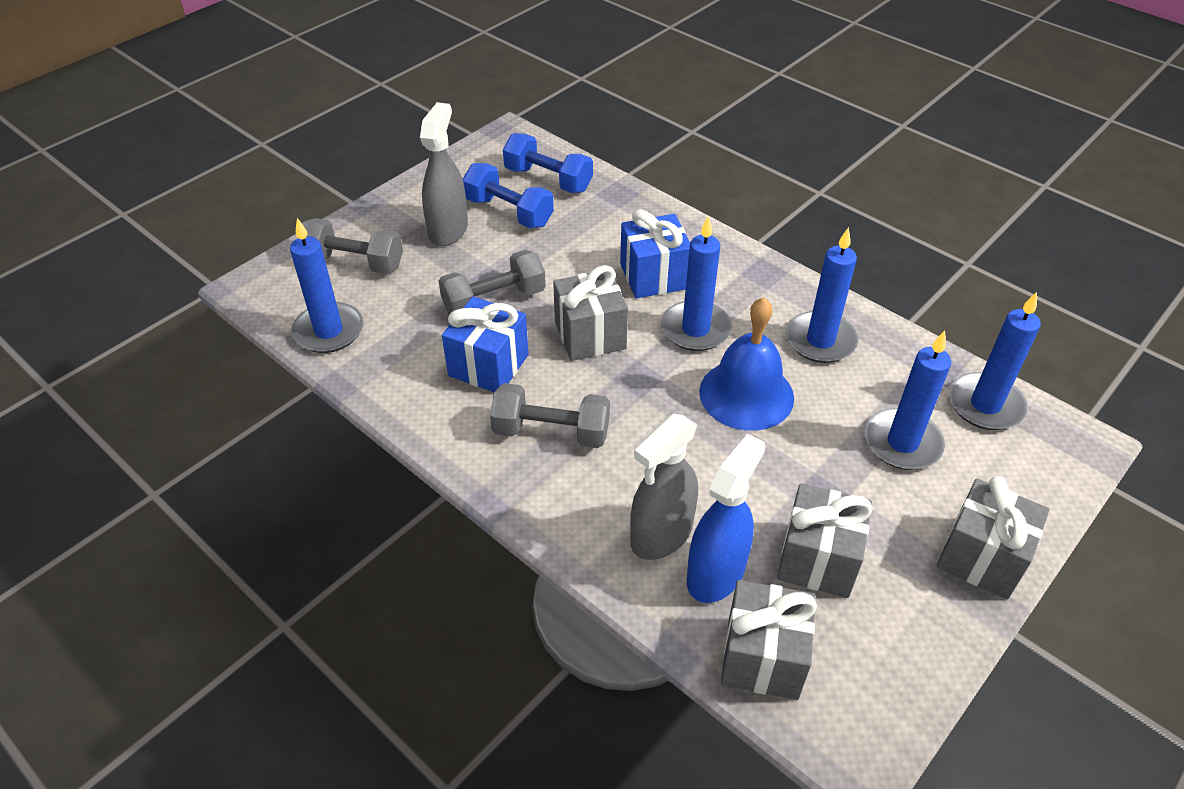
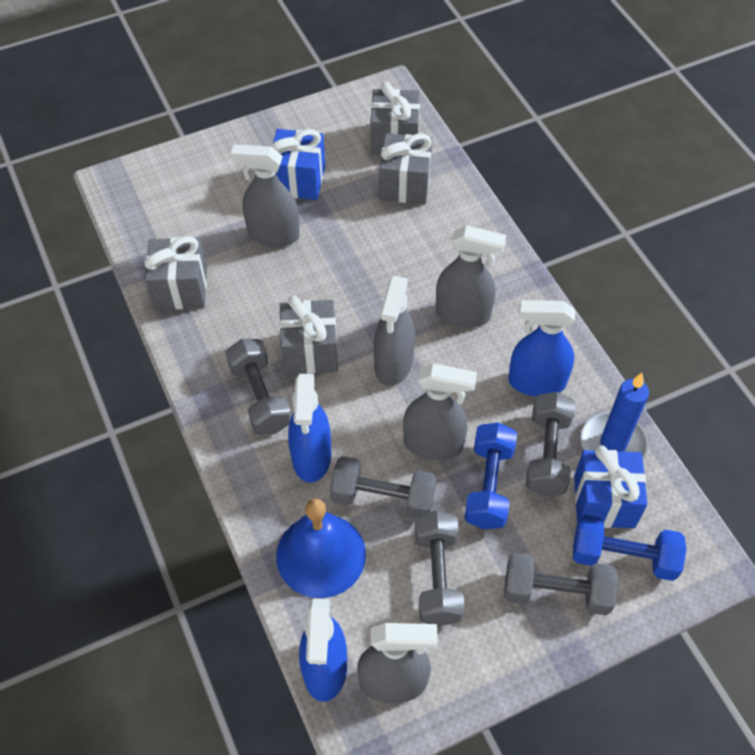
blue candle: [290,218,363,353] [661,216,732,351] [786,227,858,363] [864,331,951,470] [949,292,1041,430] = 5 -> [581,373,649,459] = 1
blue spray bottle: [687,434,765,603] = 1 -> [288,374,331,483] [299,599,347,702] [508,300,575,396] = 3
grey dumbbell: [302,218,403,274] [439,250,546,315] [490,383,610,448] = 3 -> [226,339,291,435] [330,456,437,518] [415,511,465,626] [504,552,618,615] [526,392,576,496] = 5
grey spray bottle: [420,102,468,246] [630,414,698,560] = 2 -> [231,144,300,247] [357,623,438,704] [374,276,415,386] [403,363,477,460] [436,225,506,327] = 5

